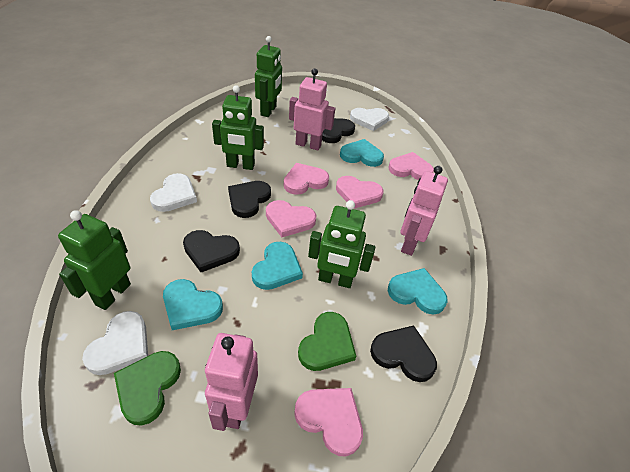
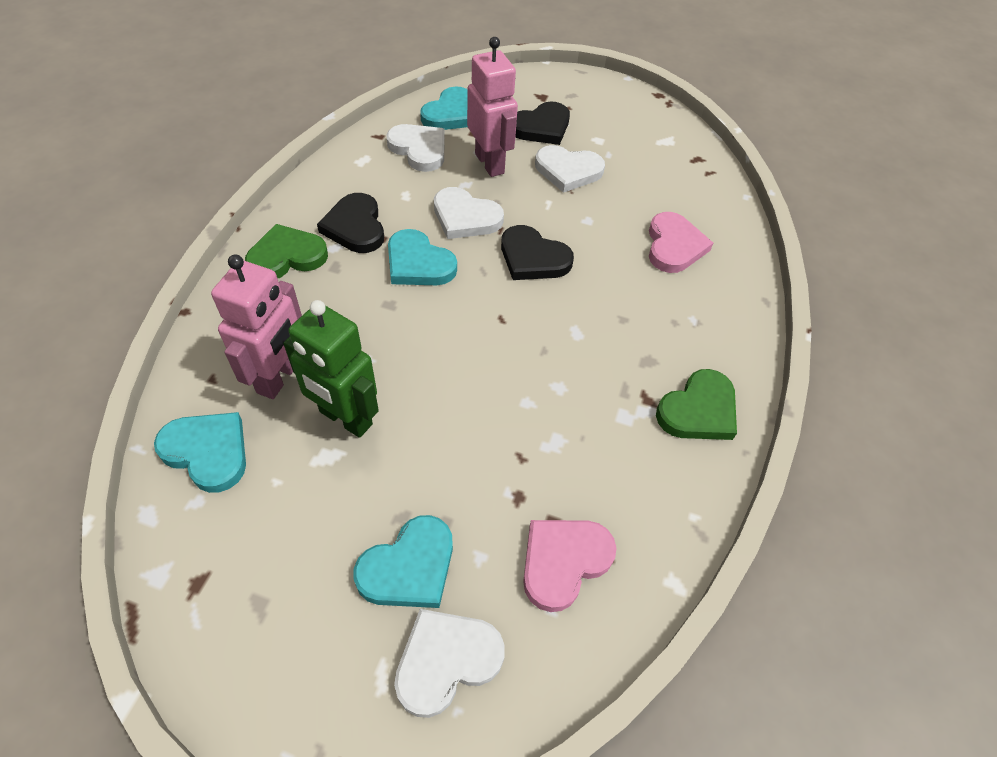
black heart: [183,230,240,272] [228,181,271,218] [322,118,355,143] [370,325,437,382] = 4 -> [317,193,384,253] [501,225,574,280] [515,101,570,145] = 3
green robot: [58,210,131,310] [212,85,264,170] [255,36,282,117] [308,200,375,288] = 4 -> [284,300,379,438] = 1
pink heart: [266,200,316,237] [284,163,329,195] [294,388,363,456] [336,176,383,209] [388,152,434,180] = 5 -> [523,520,617,612] [649,212,713,273] = 2
pink robot: [205,333,258,431] [289,68,335,151] [401,166,448,256] = 3 -> [211,255,302,399] [467,37,518,177] = 2
white heart: [82,311,148,375] [150,173,197,212] [350,108,389,131] = 3 -> [386,124,445,172] [394,609,505,718] [434,187,504,239] [535,145,605,193] = 4

